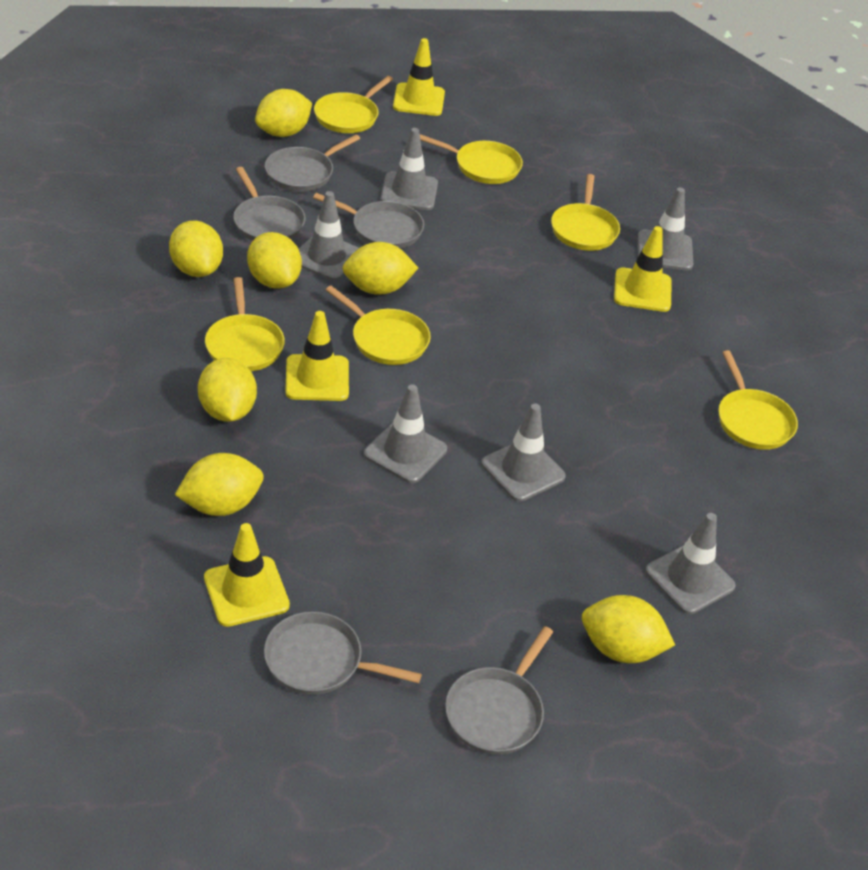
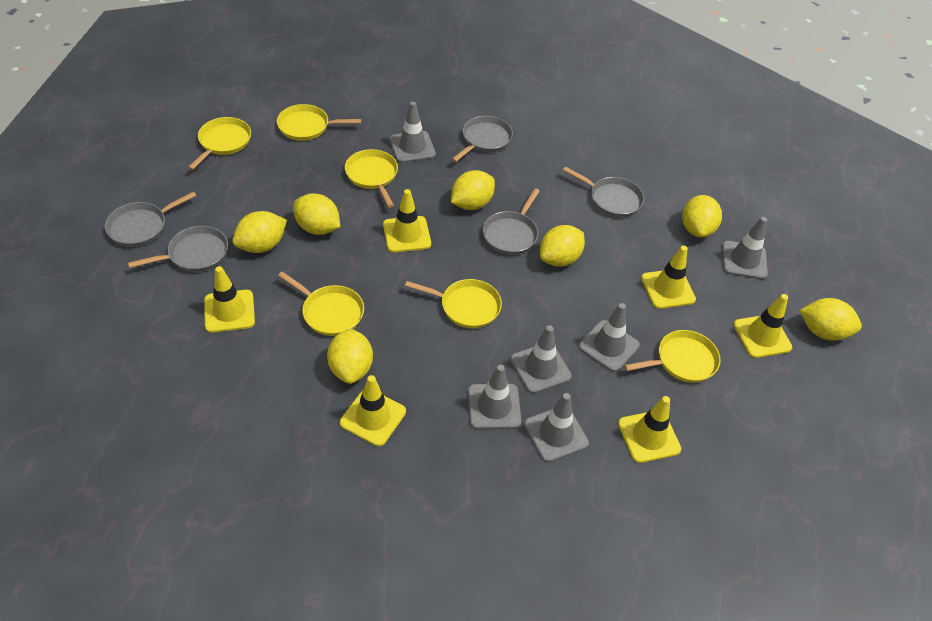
yellow traffic cone: [204,523,290,627] [285,311,349,401] [393,38,445,116] [614,226,672,312] = 4 -> [204,266,255,333] [340,375,406,446] [383,189,431,253] [618,396,681,463] [641,246,696,309] [733,294,792,358] = 6

